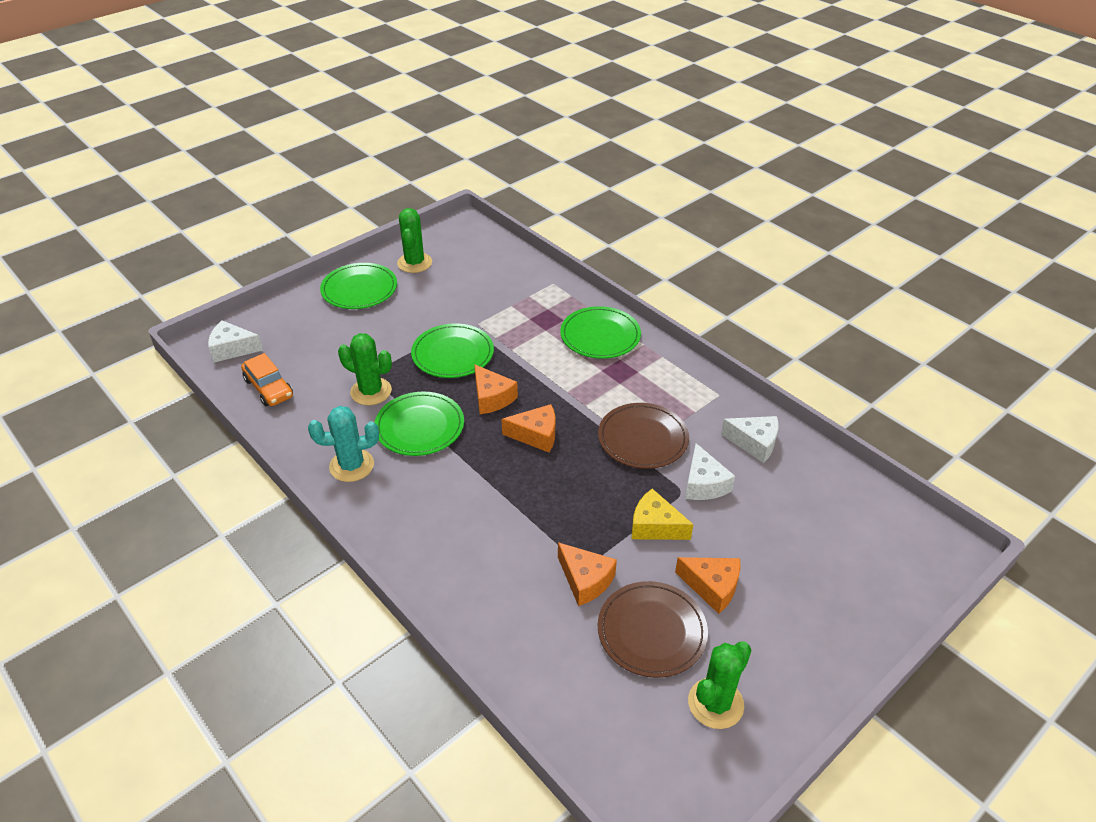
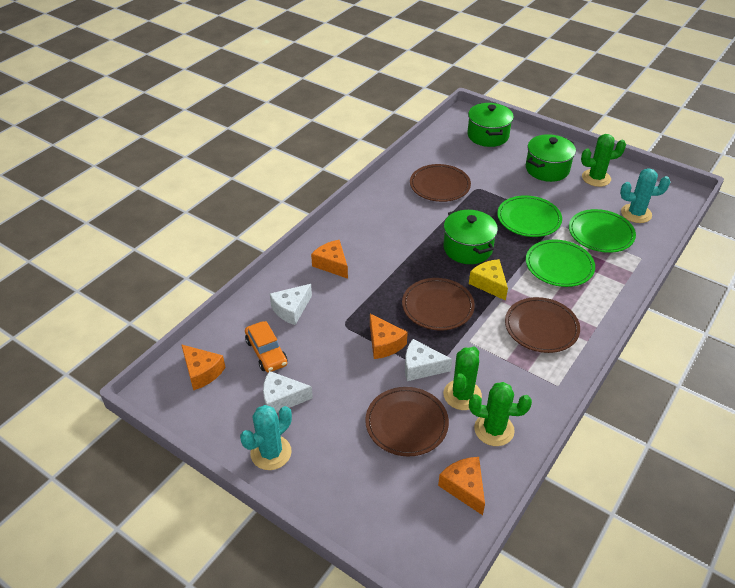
brown plate: [598,403,689,469] [598,581,708,678] = 2 -> [365,387,449,457] [402,278,475,331] [410,164,471,202] [505,297,580,353] = 4
green plate: [320,263,397,309] [374,392,464,456] [411,323,494,378] [560,306,641,359] = 4 -> [497,195,562,237] [526,239,595,287] [569,209,636,253] = 3
green pot: none = 0 -> [443,209,498,264] [467,103,514,147] [526,134,576,182] = 3
turquoise cactus: [308,406,379,482] = 1 -> [240,405,292,470] [620,168,670,223] = 2

